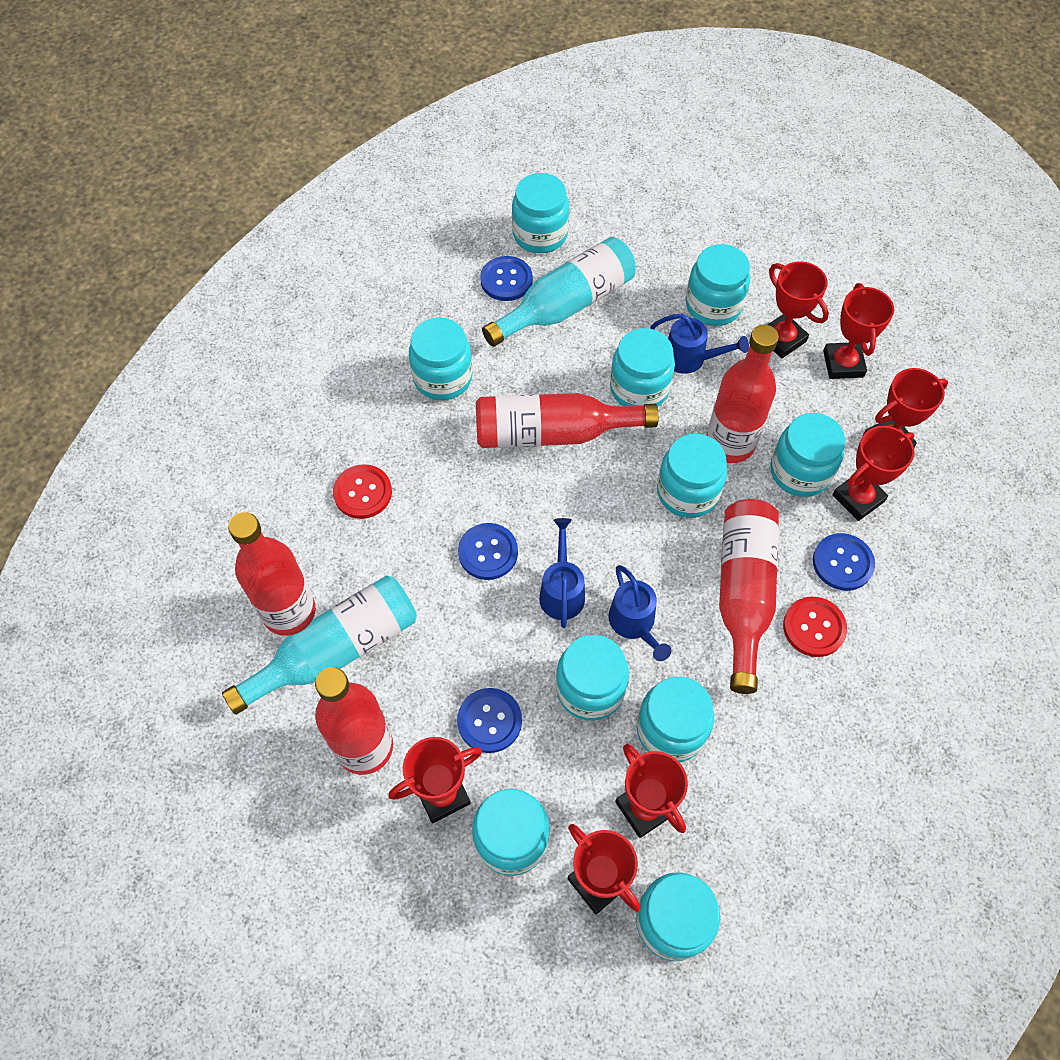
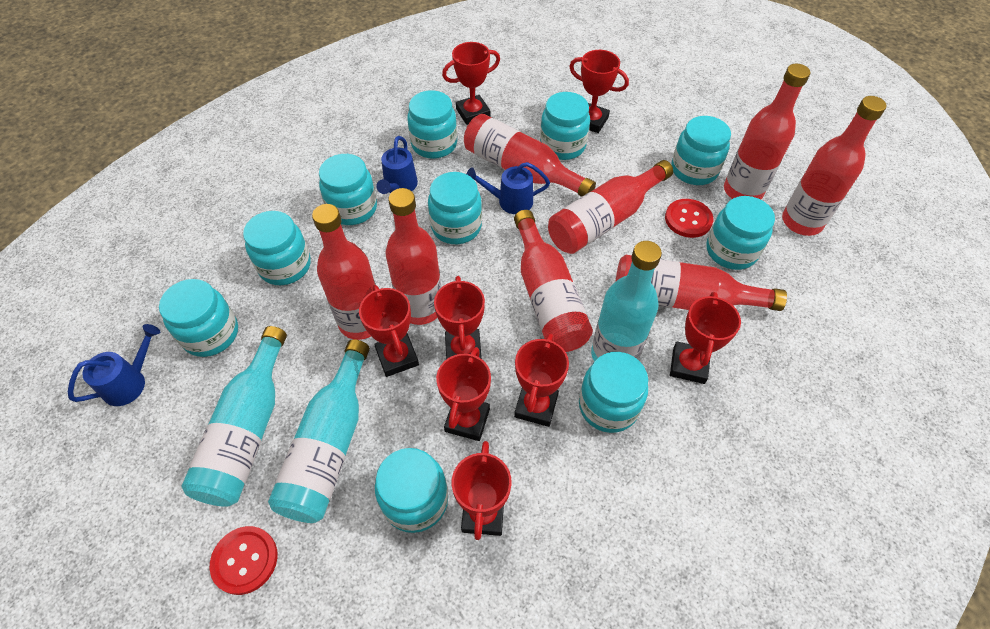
blue button: [457,688,522,753] [458,523,518,580] [480,256,533,301] [813,533,875,591] = 4 -> none = 0
red bottle: [228,512,316,636] [315,667,393,775] [476,393,658,448] [706,325,779,463] [719,499,779,694] = 5 -> [312,204,376,340] [386,188,442,325] [464,114,596,197] [514,210,593,352] [548,160,673,254] [615,255,787,311] [724,64,810,200] [782,96,887,236] = 8
red trophy: [388,737,482,823] [568,824,641,914] [615,744,688,838] [768,261,829,358] [823,283,894,379] [832,426,914,521] [863,368,948,447] = 7 -> [359,285,419,377] [434,276,485,359] [436,347,491,441] [442,42,500,125] [452,441,512,540] [514,333,569,427] [569,50,629,133] [670,292,741,384] = 8
turquoise bottle: [222,575,417,715] [482,237,636,347] = 2 -> [181,326,287,507] [268,339,370,523] [591,241,662,361] = 3

